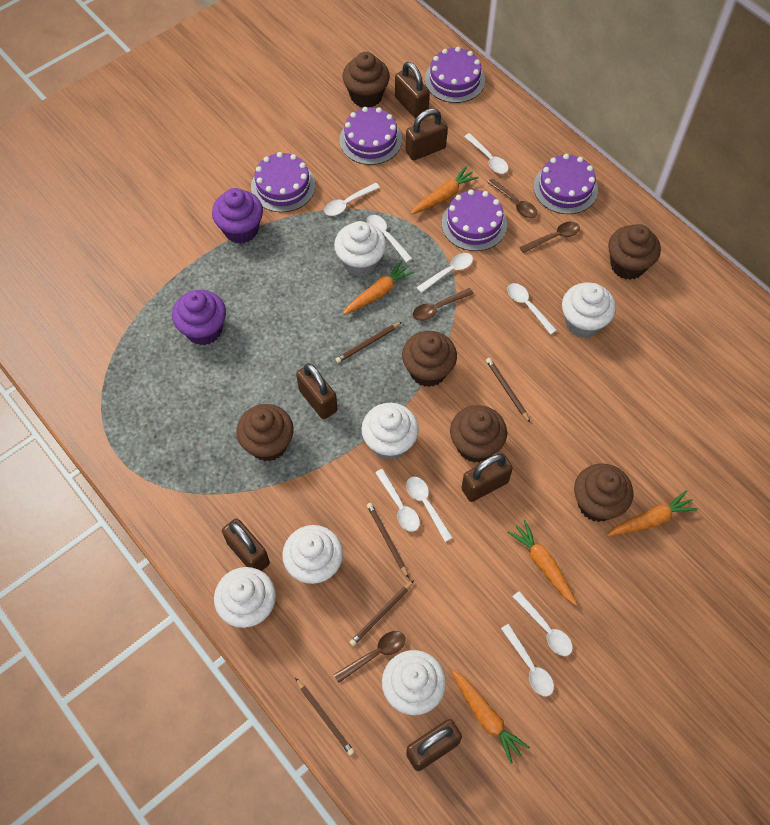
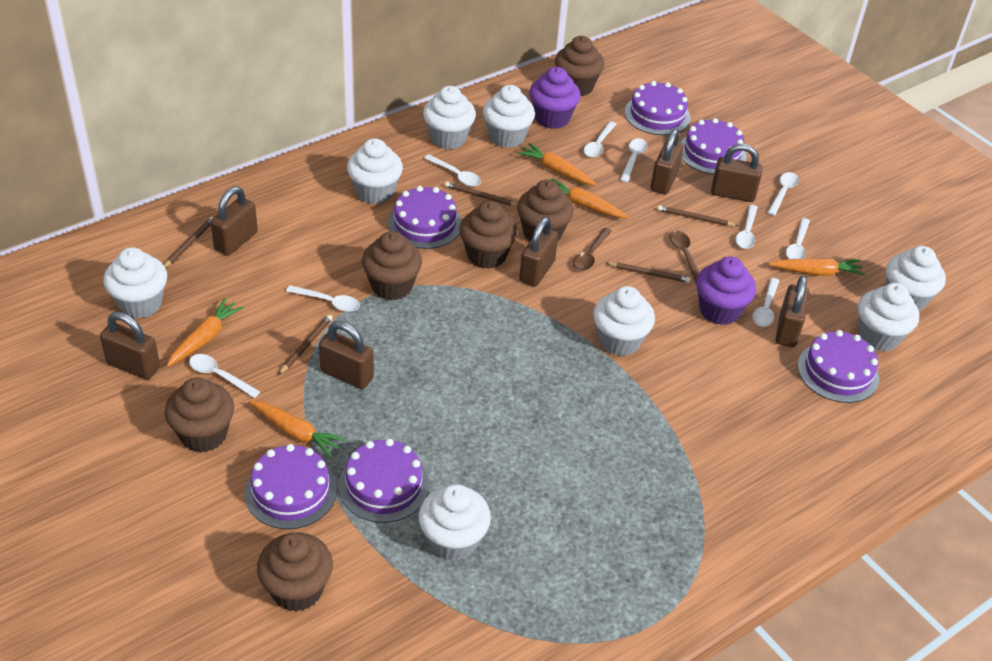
brown padlock: [222,518,270,571] [296,363,337,419] [395,62,430,118] [406,108,448,160] [406,719,462,771] [461,454,513,502] = 6 -> [100,312,160,380] [210,187,258,256] [319,321,374,389] [519,217,558,287] [651,129,684,194] [711,144,762,202] [775,276,809,347] = 7
brown spoon: [334,631,405,683] [413,288,474,321] [487,178,537,218] [520,222,580,253] = 4 -> [573,228,612,271] [670,231,700,283] = 2
purple cake: [251,152,315,212] [340,107,402,165] [425,47,485,103] [442,189,507,251] [533,154,598,214] = 5 -> [245,444,337,529] [339,439,429,523] [388,186,462,249] [625,81,691,135] [681,118,747,175] [798,330,879,403] = 6
white cupcake: [214,567,276,628] [282,525,343,584] [334,221,386,277] [361,403,419,460] [382,650,446,715] [562,283,616,338] = 6 -> [103,247,167,318] [347,138,403,204] [419,484,491,561] [423,86,476,149] [483,85,535,148] [593,286,655,356] [858,283,919,352] [886,246,946,312] = 8

